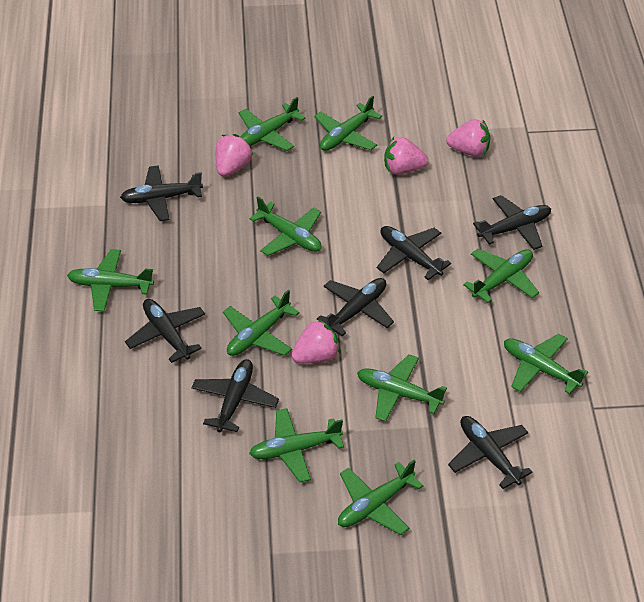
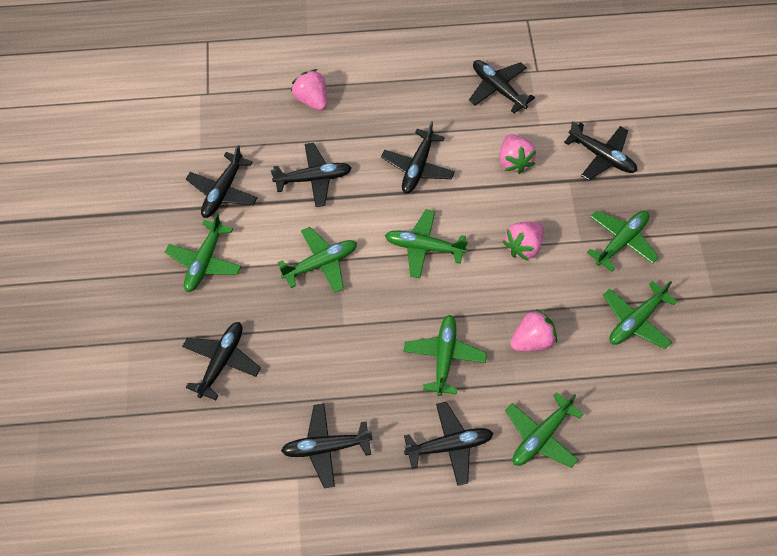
black plane: [120,165,203,221] [125,299,205,363] [192,359,279,432] [317,278,394,336] [377,226,451,280] [448,416,533,489] [473,195,551,250] = 7 -> [182,322,261,400] [186,145,258,218] [271,143,351,207] [281,404,373,488] [381,121,455,194] [404,402,493,486] [469,60,535,113] [564,121,637,180] = 8
green plane: [67,249,154,311] [223,290,300,356] [239,97,306,151] [249,196,322,256] [249,408,344,482] [314,95,382,151] [338,460,423,535] [357,354,447,422] [463,249,539,303] [504,334,588,394] = 10 -> [165,213,241,292] [278,227,357,293] [385,209,468,278] [403,315,487,396] [505,393,583,468] [587,210,659,272] [603,281,677,349] = 7

